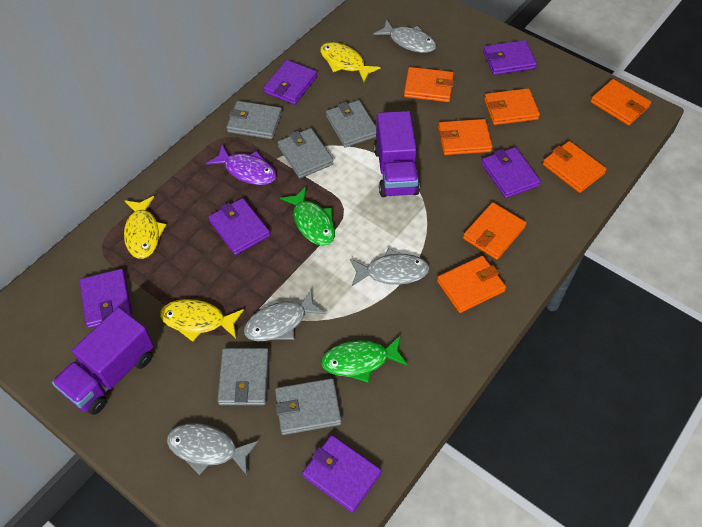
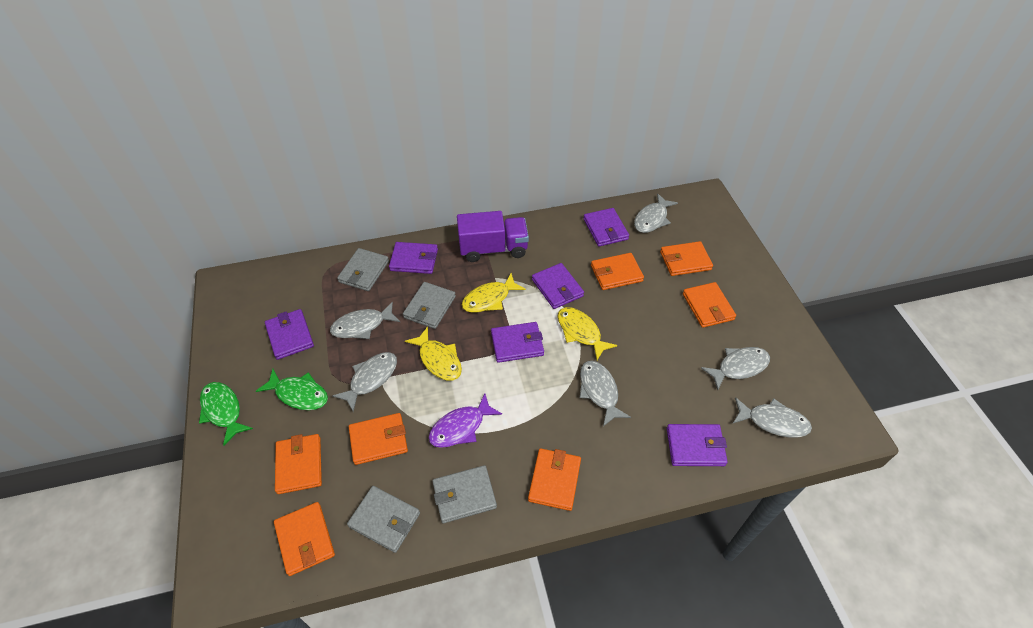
grey fish: [167,423,259,475] [244,290,326,341] [350,249,429,286] [373,19,436,53] = 4 -> [330,301,400,339] [332,352,397,412] [580,361,631,426] [634,193,678,233] [701,347,770,390] [733,397,812,438] = 6
grey wallet: [217,348,269,405] [226,101,282,139] [275,378,342,435] [278,128,334,178] [326,100,376,147] = 5 -> [337,248,389,291] [347,486,420,553] [403,282,456,329] [432,465,497,523] = 4
purple truck: [52,307,154,415] [374,111,420,197] = 2 -> [457,211,529,262] = 1

